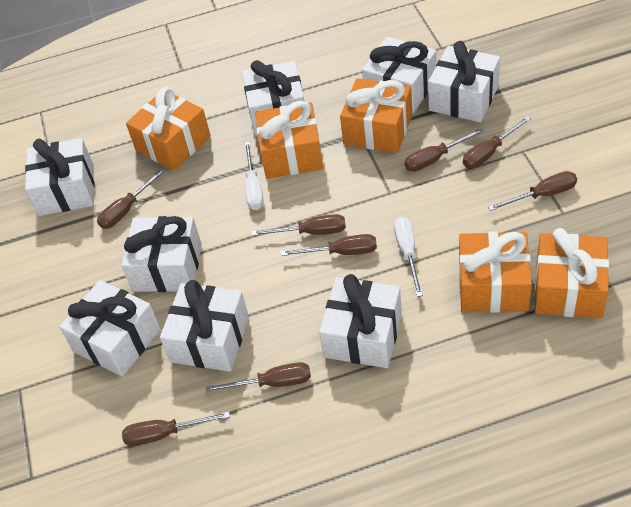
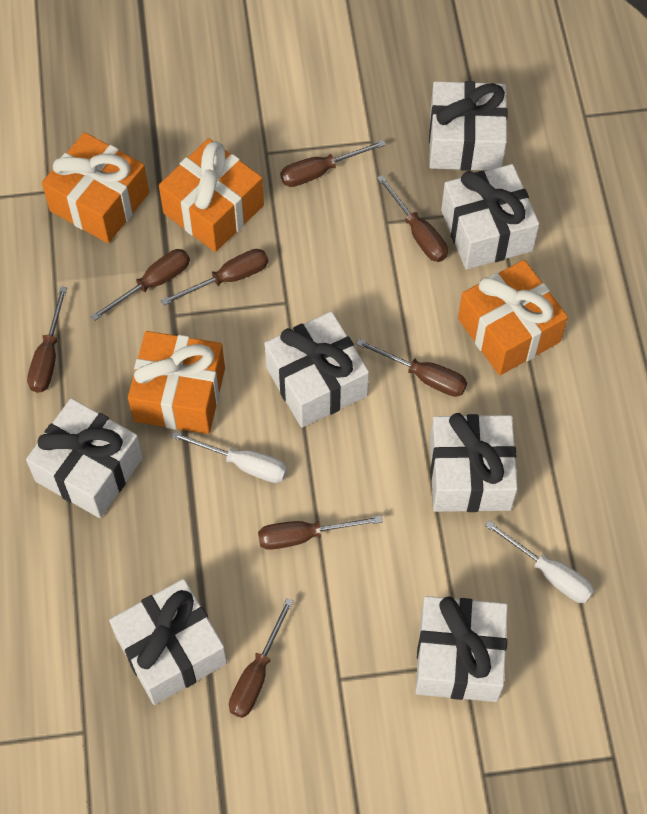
orange gift: [126,87,211,171] [255,101,323,179] [340,78,412,153] [459,232,532,313] [535,228,609,319] = 5 -> [42,132,149,243] [128,331,225,434] [159,138,264,252] [458,260,568,375] = 4
white gift: [25,138,95,216] [59,280,161,377] [121,216,202,292] [160,280,249,372] [242,60,304,136] [319,274,402,368] [362,37,437,113] [428,41,500,122] = 8 -> [26,398,143,518] [109,579,227,705] [264,311,369,428] [415,596,508,702] [429,81,508,171] [430,413,518,512] [441,164,539,270] = 7

